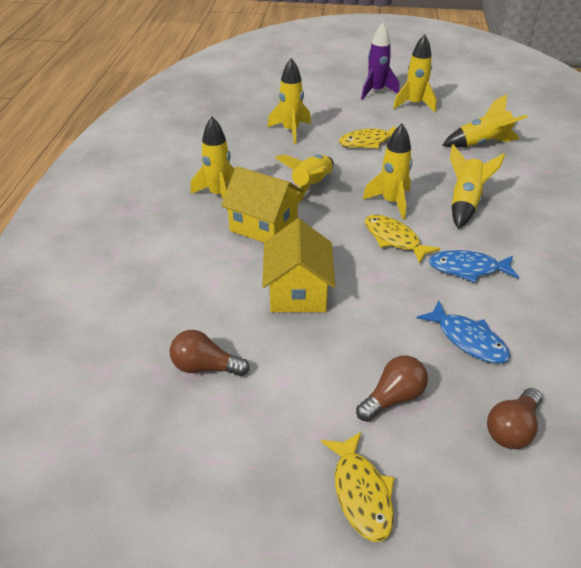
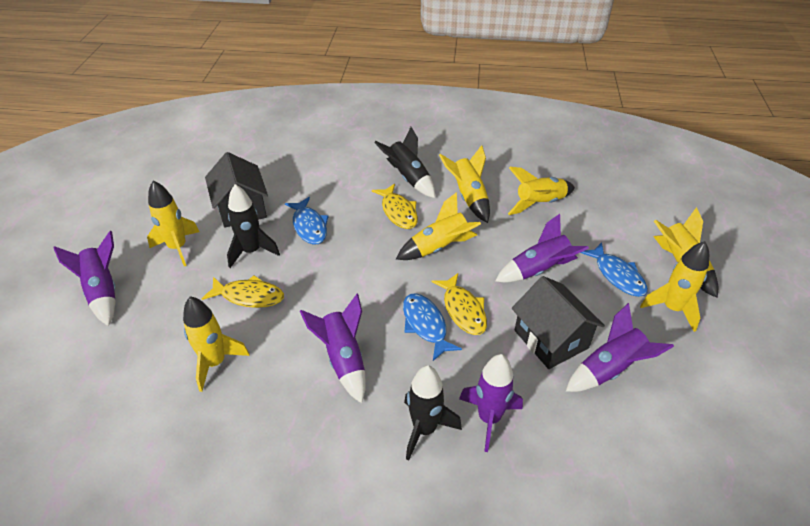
black house: none = 0 -> [205,152,268,228] [512,276,605,369] = 2
black rocket: none = 0 -> [227,184,280,268] [374,127,435,198] [404,365,462,460] = 3
blue fish: [417,301,510,363] [429,250,519,283] = 2 -> [285,197,329,245] [403,293,462,361] [580,242,648,297] = 3
brown light bulb: [170,330,250,376] [356,355,428,422] [487,388,542,449] = 3 -> none = 0
purple rocket: [361,23,399,100] = 1 -> [53,231,116,326] [300,294,366,403] [459,354,523,452] [495,214,589,283] [566,303,674,392] = 5
yellow house: [221,166,304,242] [262,219,335,312] = 2 -> none = 0

